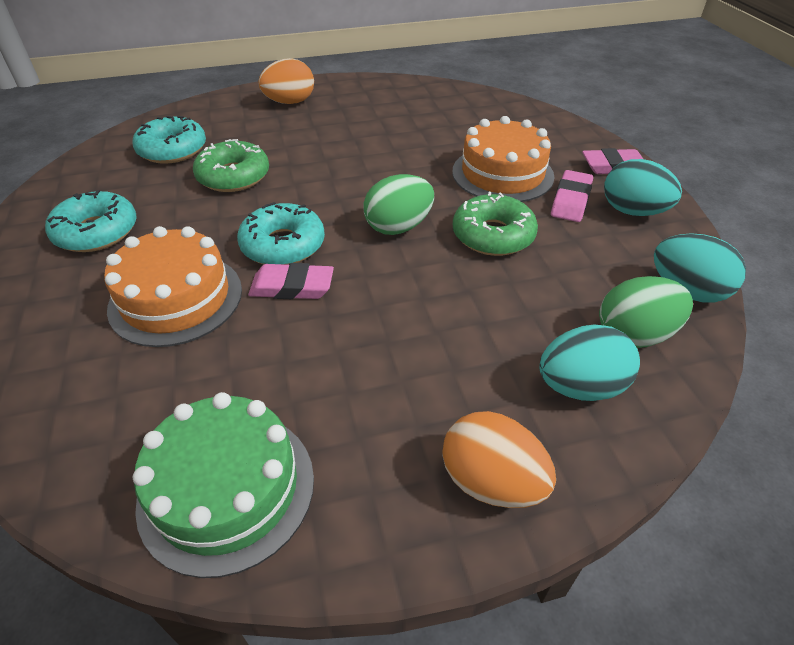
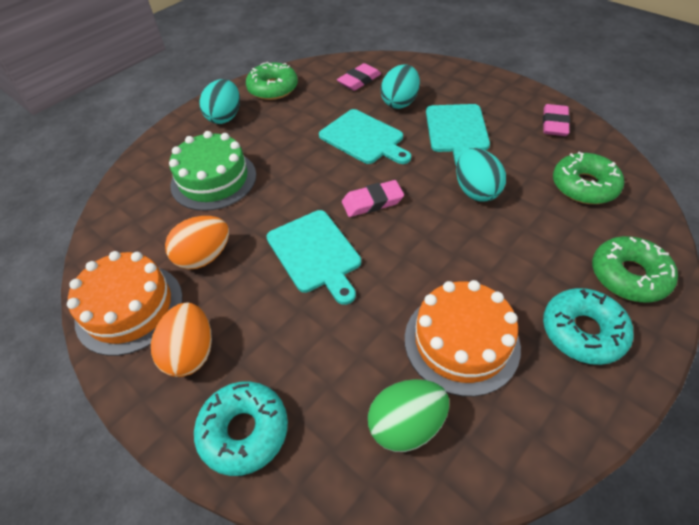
green donut: [193,139,269,192] [453,192,538,256] = 2 -> [246,62,298,100] [553,152,624,204] [592,236,678,303] = 3
green egg: [363,174,434,235] [599,276,693,348] = 2 -> [368,379,449,452] = 1
turquoise cutting board: none = 0 -> [266,210,361,305] [319,109,411,164] [426,104,490,166] = 3
turquoise donut: [45,190,136,252] [133,116,206,164] [237,202,325,265] = 3 -> [194,381,288,476] [543,288,634,365] = 2

